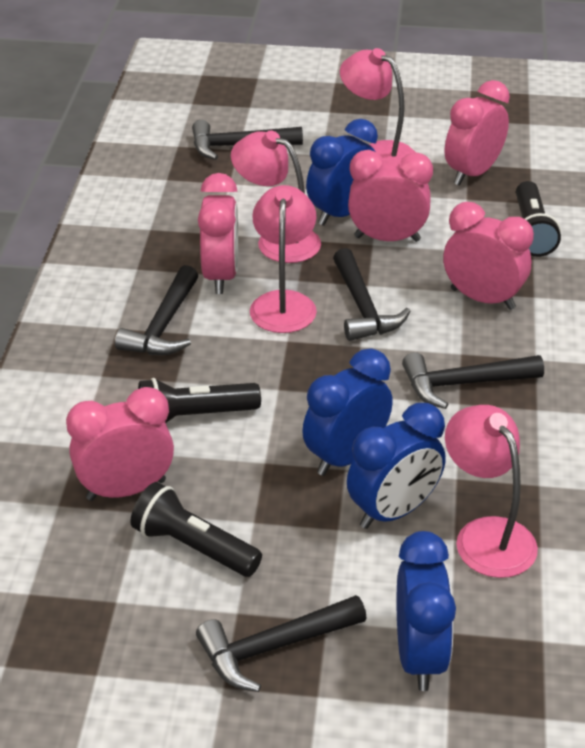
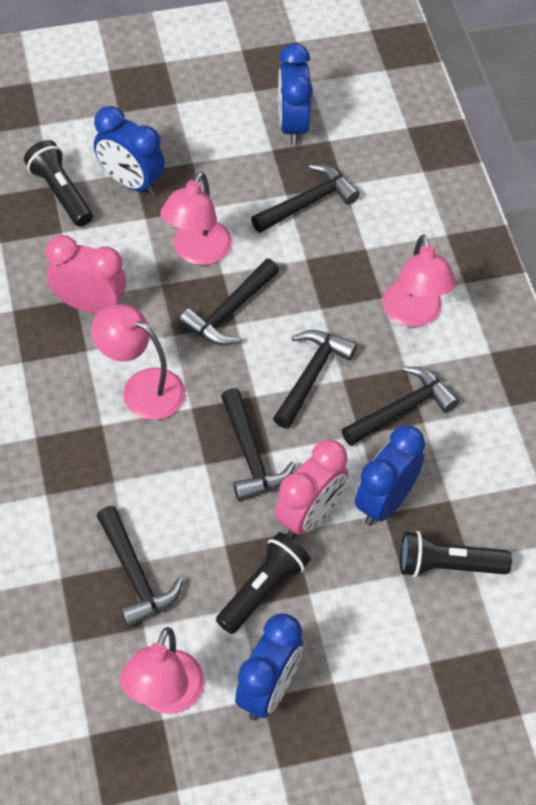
black hammer: [115,265,198,355] [192,120,303,160] [196,595,367,692] [333,248,411,341] [402,352,544,409] = 5 -> [97,506,183,628] [179,259,279,345] [221,388,296,501] [251,164,360,233] [273,330,357,428] [341,366,459,446] = 6
pink clock: [66,387,174,501] [198,173,238,294] [348,150,433,242] [443,202,534,310] [445,80,510,186] = 5 -> [45,235,126,314] [275,439,348,538] = 2

